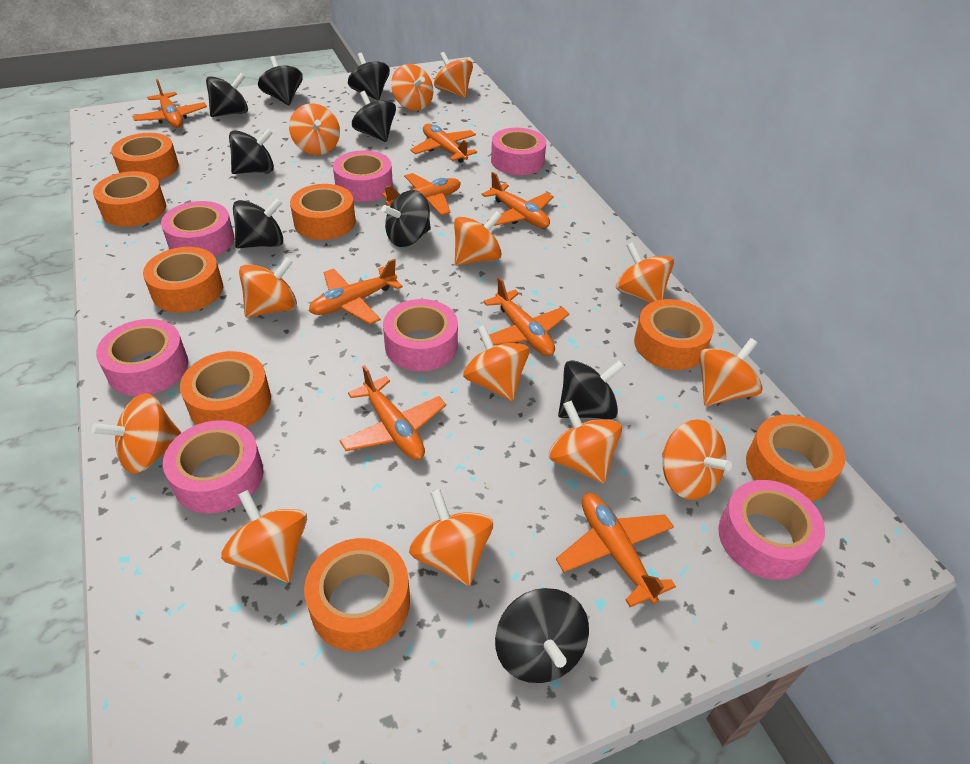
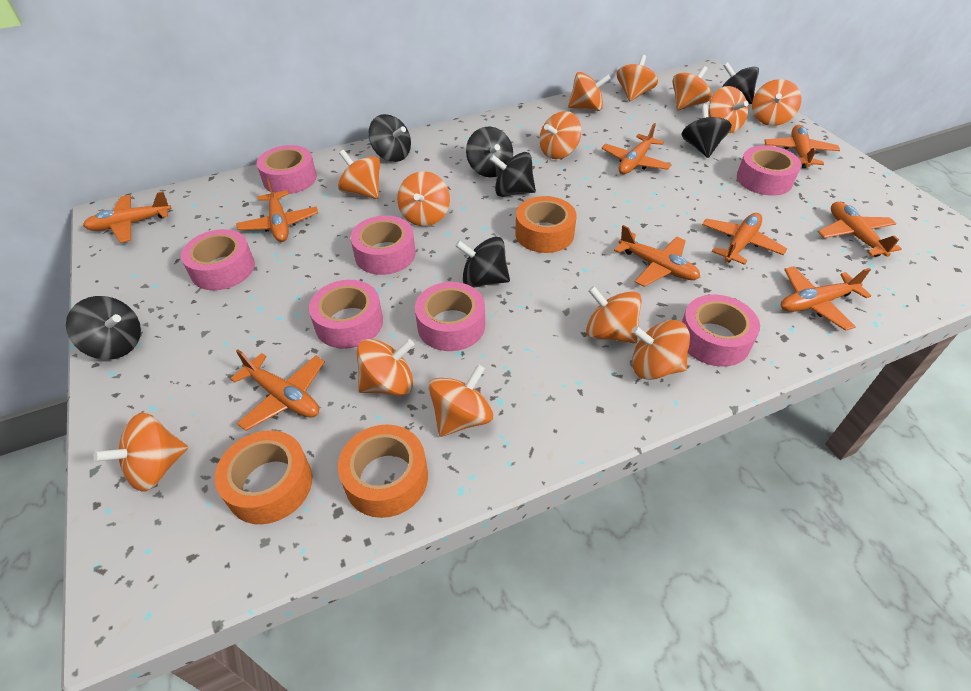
black spinning top: [206,73,248,117] [229,128,274,174] [233,198,283,248] [258,56,303,105] [348,53,390,101] [352,91,396,142] [381,190,431,247] [495,588,589,683] [558,360,625,419] = 9 -> [66,296,141,360] [368,114,411,162] [455,236,510,288] [466,127,513,177] [490,152,536,197] [682,104,732,158] [723,62,759,104] = 7
orange plane: [132,79,207,128] [309,259,403,324] [339,365,446,460] [382,173,461,215] [410,124,477,163] [480,277,569,356] [482,172,554,228] [556,493,676,607] = 8 -> [83,192,172,243] [230,350,325,431] [236,178,318,242] [602,123,672,174] [614,225,700,287] [702,213,787,265] [764,125,840,168] [781,266,871,331] [818,202,902,257] = 9
orange tape: [93,171,166,227] [111,133,179,181] [143,247,223,313] [180,351,271,428] [290,184,356,240] [304,538,410,652] [634,299,714,370] [746,415,845,502] = 8 -> [215,430,312,524] [338,424,428,518] [515,196,577,253] = 3

